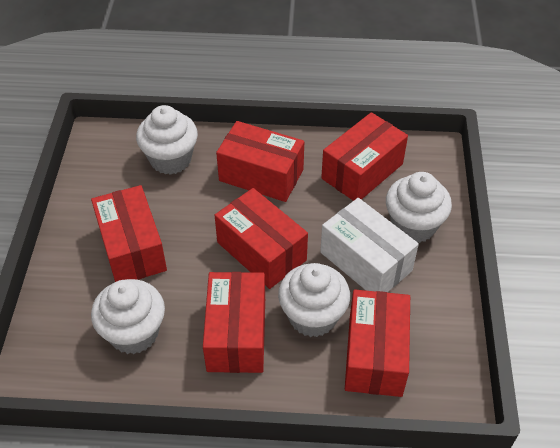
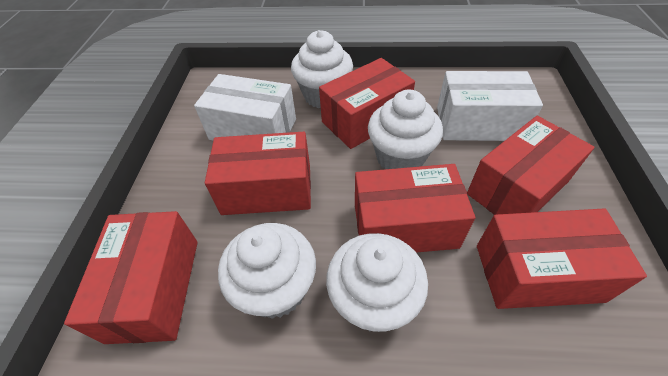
white box: [320,198,419,292] = 1 -> [194,74,296,140] [437,71,543,141] = 2

